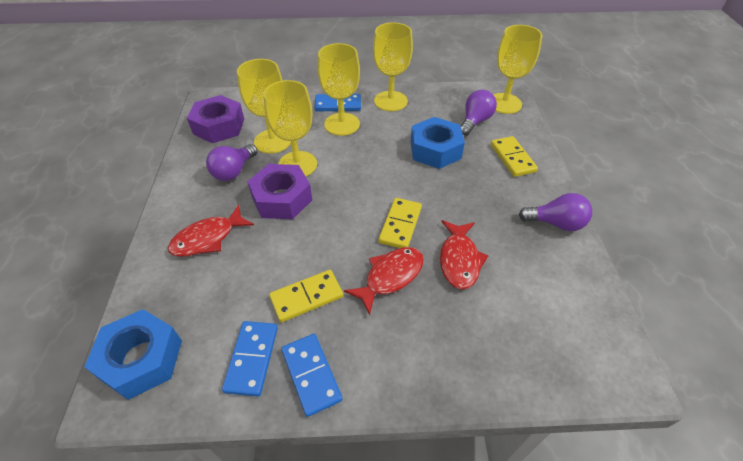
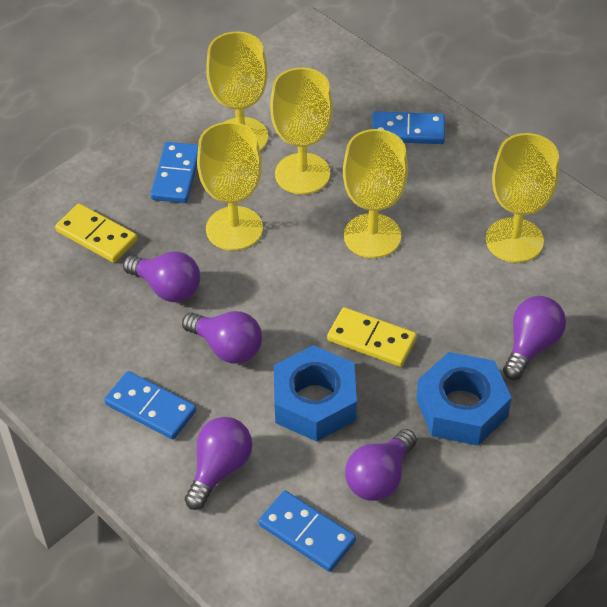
blue domino: [222,321,278,397] [281,334,343,417] [314,94,361,111] = 3 -> [104,371,196,439] [150,142,198,203] [259,490,356,572] [372,111,445,144] = 4
purple light bulb: [206,144,258,181] [461,90,497,136] [519,193,592,231] = 3 -> [123,252,200,302] [182,311,262,364] [185,417,252,510] [345,429,417,501] [503,296,566,380] = 5
purple nut: [187,95,244,143] [247,164,312,219] = 2 -> none = 0
red fish: [168,205,254,257] [344,247,424,315] [440,220,489,290] = 3 -> none = 0
yellow domino: [269,270,343,322] [378,198,422,248] [491,136,538,177] = 3 -> [55,204,137,263] [327,307,417,367] = 2

